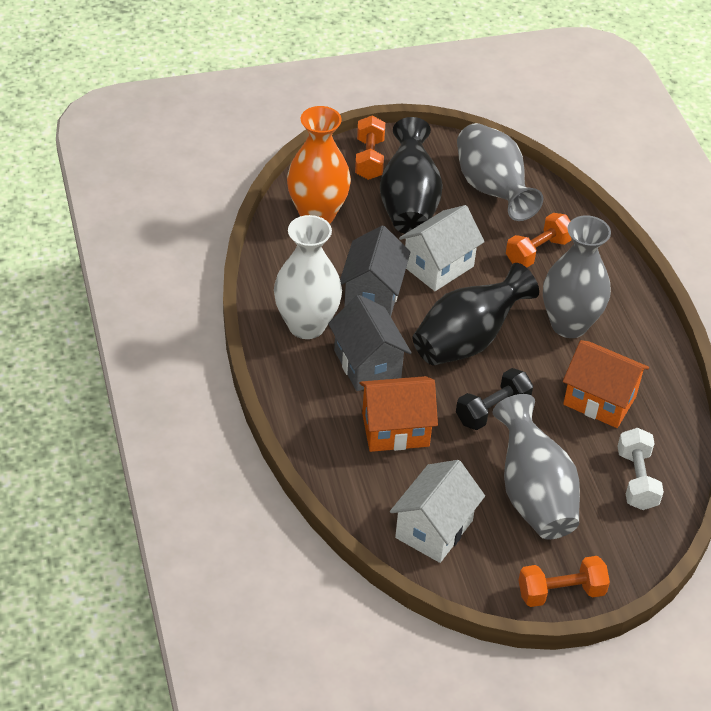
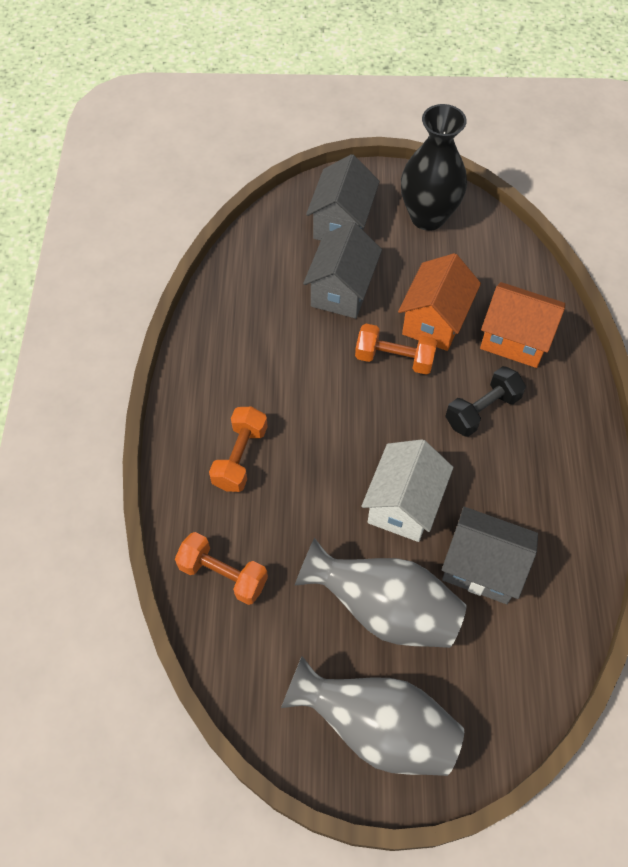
black vase: [380,117,443,234] [413,263,539,366] = 2 -> [401,104,467,231] = 1
grey house: [328,295,412,391] [340,226,411,317] = 2 -> [303,222,382,319] [306,154,380,240] [442,507,538,604] = 3
grey vase: [457,123,543,221] [493,394,580,539] [543,215,611,338] = 3 -> [281,656,464,776] [295,538,467,648] = 2
orange vase: [287,106,351,224] = 1 -> none = 0
white dumbbell: [618,428,664,510] = 1 -> none = 0
white house: [390,460,485,563] [399,205,484,291] = 2 -> [361,439,453,542] = 1
white vase: [274,215,342,339] = 1 -> none = 0

